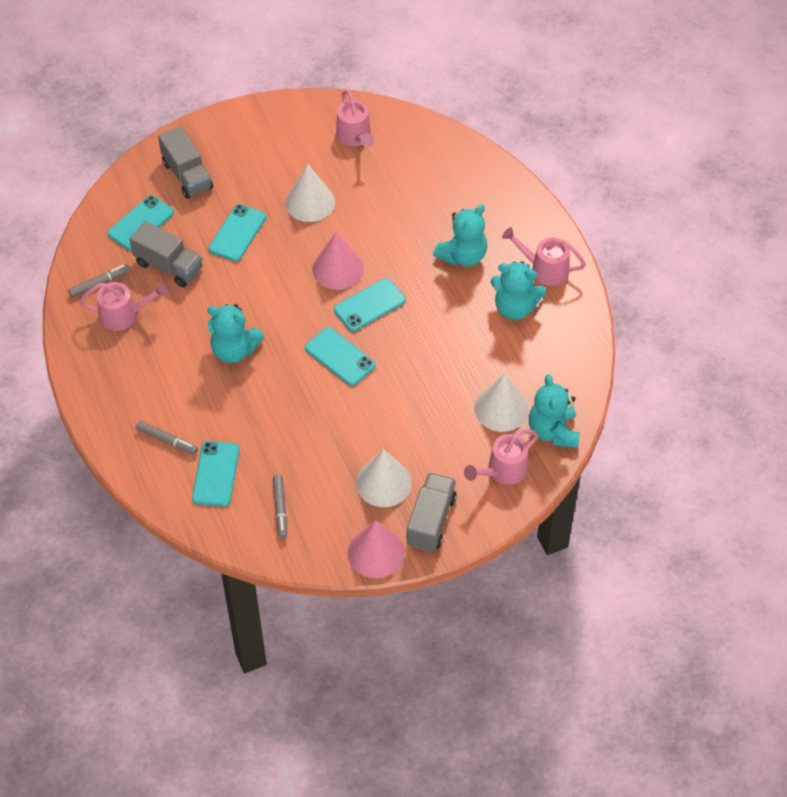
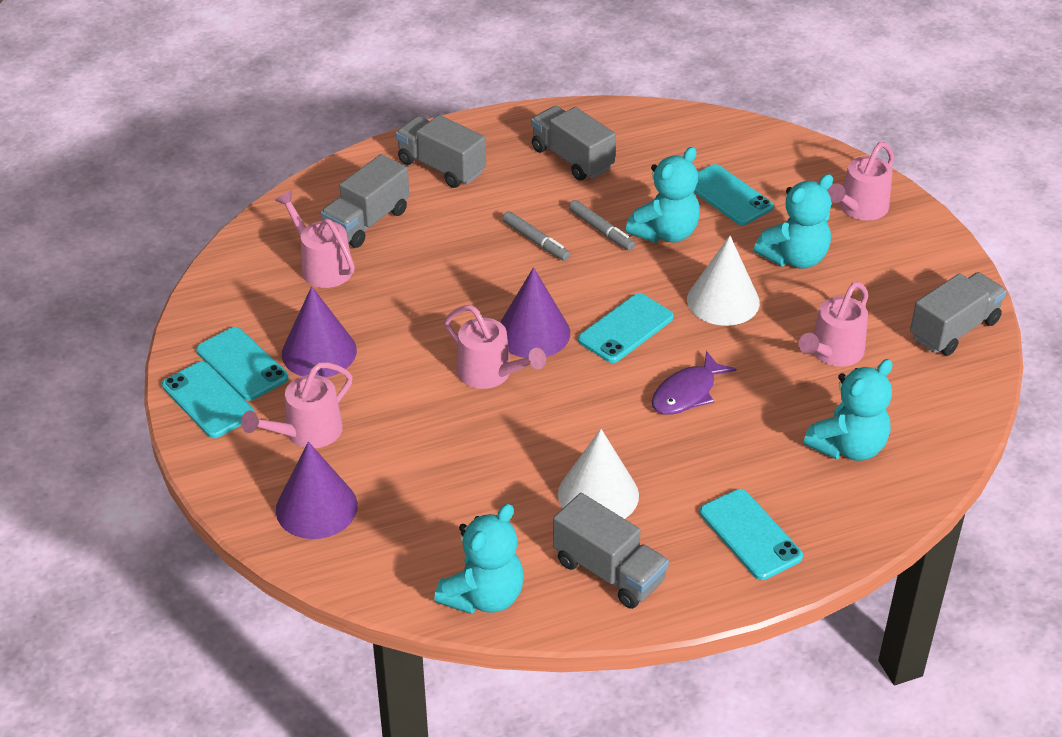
grey marker: [68,264,130,297] [136,421,198,454] [273,474,287,539] = 3 -> [503,211,570,261] [569,200,635,251] = 2
grey truck: [130,221,202,287] [158,126,213,199] [406,473,457,552] = 3 -> [321,154,409,248] [396,115,486,188] [531,106,616,181] [553,493,669,609] [910,272,1006,356] = 5
pink cone: [312,231,364,290] [348,520,405,578] = 2 -> none = 0
pink watering can: [79,282,168,331] [336,90,374,147] [464,430,539,485] [502,227,586,286] = 4 -> [241,362,353,448] [275,191,355,288] [444,305,546,389] [798,282,868,367] [827,142,894,220] = 5
purple cone: none = 0 -> [276,442,358,539] [282,286,357,377] [500,267,570,358] = 3
purple fish: none = 0 -> [652,351,736,415] = 1
white cone: [285,164,335,222] [356,449,412,507] [474,373,528,432] = 3 -> [558,429,639,519] [687,236,760,326] = 2

